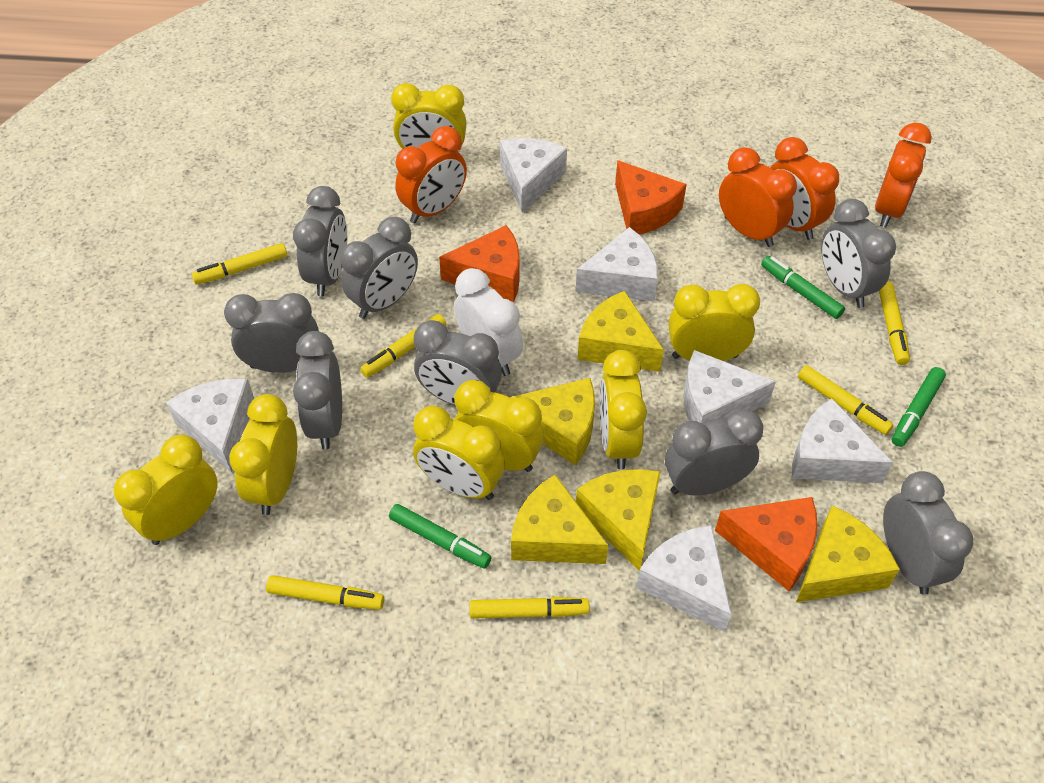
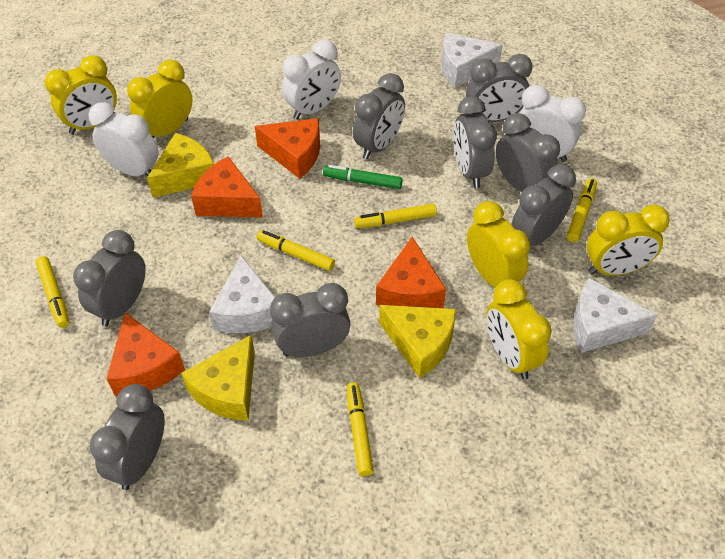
green marker: [389,504,491,568] [761,256,845,319] [892,367,946,447] = 3 -> [323,165,403,189] = 1
orange cheese: [439,225,520,302] [615,160,687,234] [715,497,817,591] = 3 -> [107,313,185,396] [191,157,263,218] [255,118,320,179] [376,237,446,308] = 4
orange clock: [395,126,467,223] [719,147,797,247] [770,137,839,240] [875,123,932,228] = 4 -> none = 0
white cheese: [166,379,254,473] [500,138,567,212] [576,227,658,302] [636,525,732,632] [683,350,776,424] [792,398,893,483] = 6 -> [209,256,275,333] [442,33,503,88] [573,278,657,353] = 3
white clock: [454,268,523,376] = 1 -> [89,102,158,176] [282,40,341,120] [520,85,586,162] = 3
yellow cheese: [510,378,595,466] [511,475,608,564] [576,469,661,571] [577,291,664,372] [796,506,900,602] = 5 -> [147,133,214,198] [181,335,255,421] [379,305,456,379] = 3
yellow clock: [114,435,217,545] [229,394,297,515] [391,83,467,151] [413,405,505,500] [455,380,544,472] [599,350,647,470] [669,284,760,361] = 7 -> [45,55,117,134] [127,60,192,139] [467,201,530,288] [486,279,552,379] [587,205,670,276] = 5
yellow marker: [191,243,287,285] [266,575,384,610] [360,314,446,378] [470,597,590,619] [798,365,893,435] [879,281,910,365] = 6 -> [36,256,69,328] [257,230,335,271] [347,382,374,476] [354,204,437,228] [567,178,597,242] = 5

